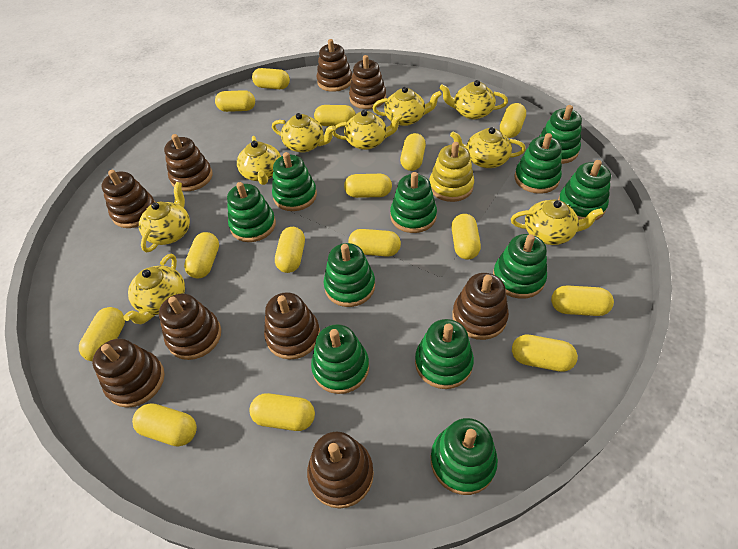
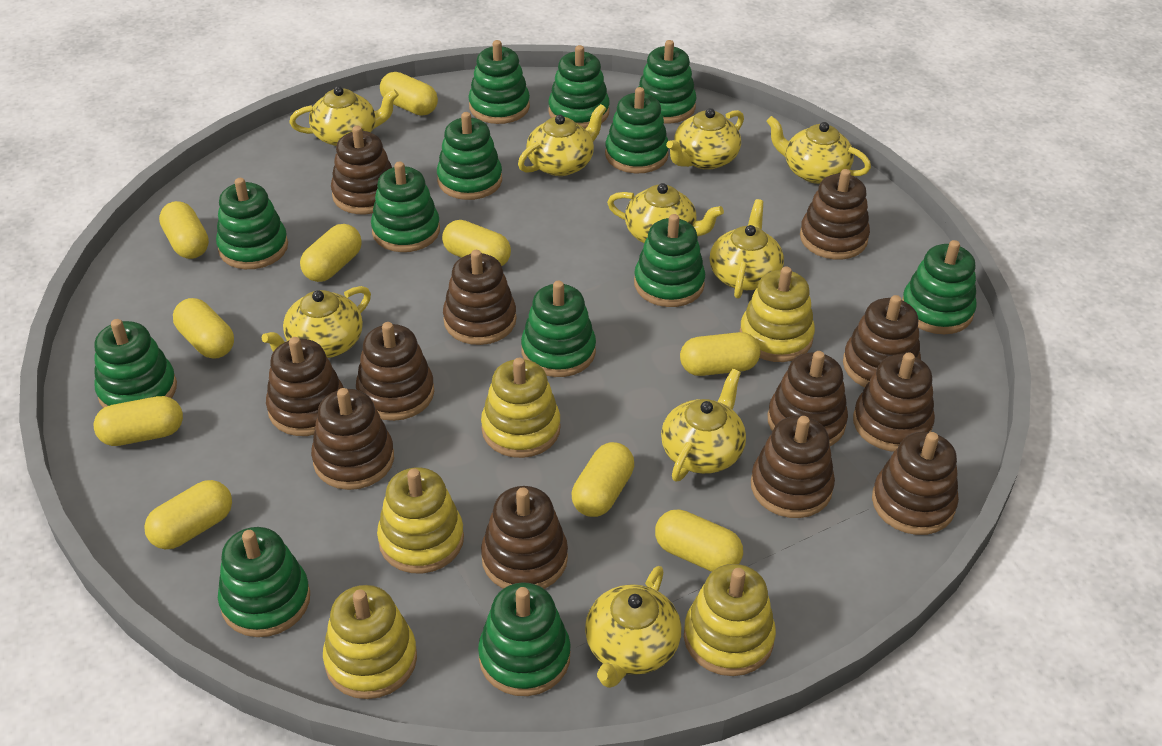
brown stacking toy: [92,339,165,408] [101,170,155,228] [159,293,221,360] [164,134,212,191] [264,292,320,360] [307,432,374,509] [317,39,352,92] [349,55,386,109] [452,273,509,340] = 9 -> [266,337,344,436] [311,388,394,490] [331,126,392,214] [356,322,434,421] [443,250,517,345] [481,486,568,589] [751,416,835,518] [768,351,848,446] [800,169,870,259] [843,295,921,387] [853,352,935,452] [872,432,959,535] = 12
green stacking toy: [227,182,276,242] [272,152,317,211] [311,324,369,394] [323,243,375,307] [390,172,437,233] [415,319,474,389] [431,418,498,495] [493,234,547,299] [515,133,562,194] [539,105,582,164] [558,160,611,220] = 11 -> [94,319,177,408] [216,178,288,269] [218,527,310,637] [371,162,440,252] [437,112,502,200] [468,40,530,124] [478,582,571,696] [521,281,596,377] [548,45,610,129] [605,87,669,173] [634,214,705,307] [639,40,697,124] [902,240,977,334] = 13
yellow capsule: [79,307,125,361] [132,403,197,447] [184,232,219,278] [215,90,255,112] [249,393,315,431] [252,68,290,89] [275,227,305,273] [314,105,356,127] [344,174,392,198] [348,229,401,257] [400,133,426,171] [451,214,481,260] [500,103,526,138] [512,335,578,372] [551,285,614,316] = 15 -> [93,396,183,446] [144,480,232,549] [159,201,209,259] [173,298,234,359] [300,224,362,282] [380,72,438,116] [442,220,511,266] [572,442,634,517] [655,509,743,572] [680,332,761,376] = 10
yellow stacking toy: [430,142,474,202] = 1 -> [323,585,417,699] [377,467,464,574] [481,358,560,458] [684,564,776,676] [739,267,815,362] = 5

